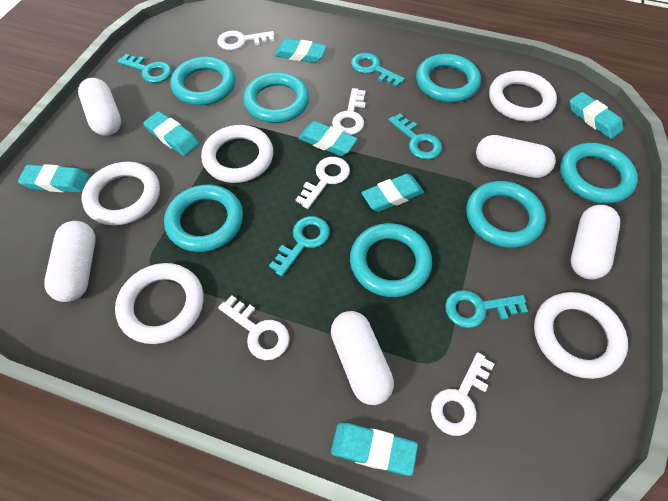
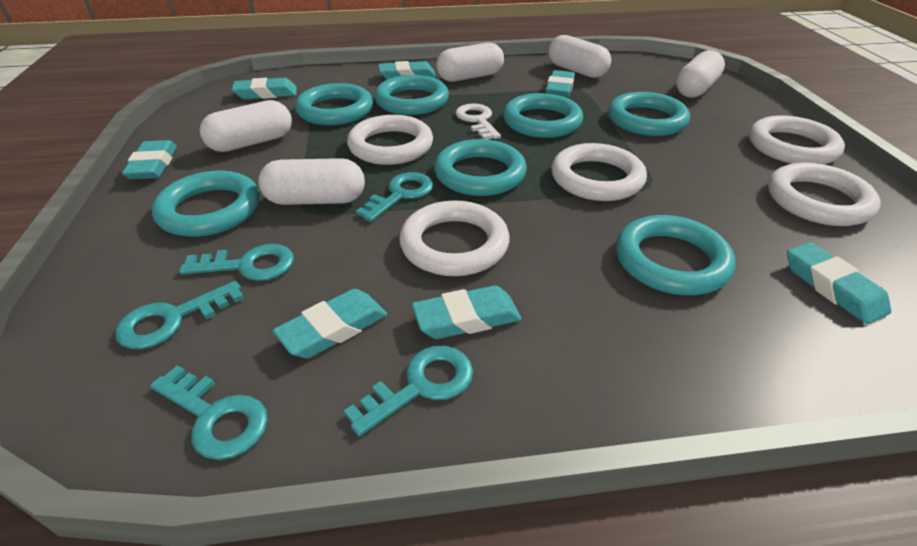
white key: [217,31,274,50] [218,295,290,360] [295,157,350,209] [332,88,366,135] [431,352,494,436] = 5 -> [456,103,501,139] = 1

